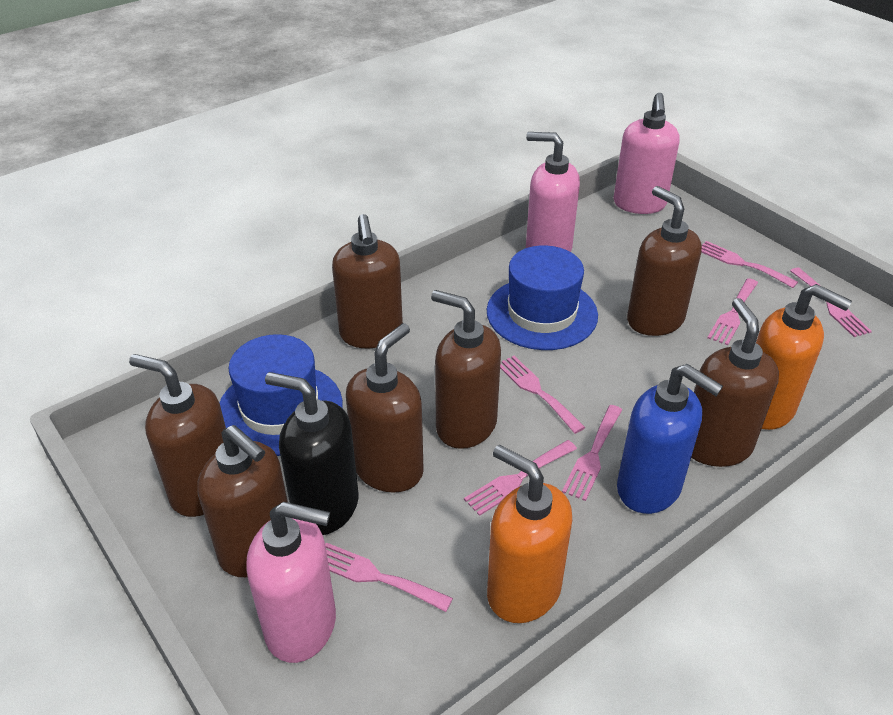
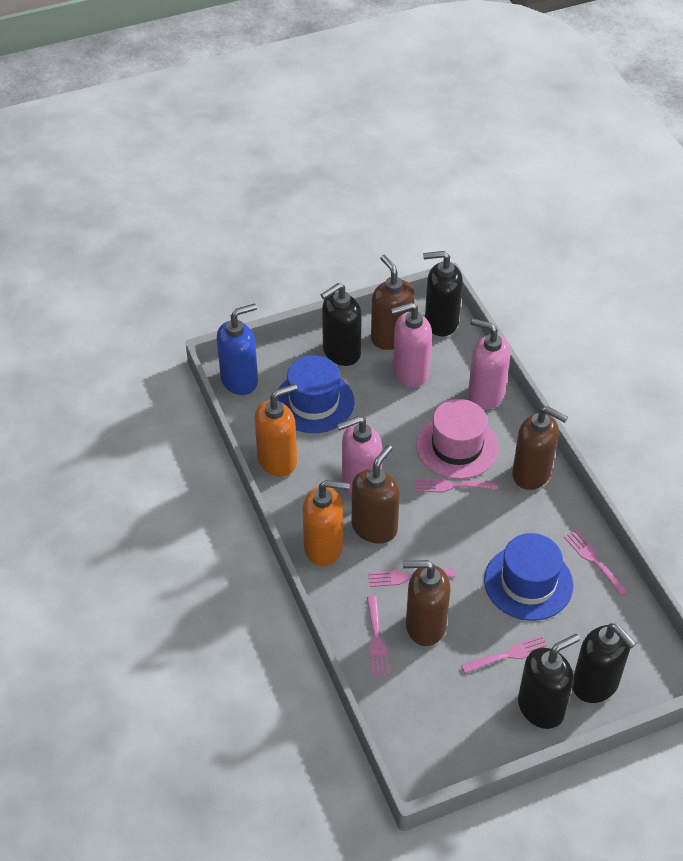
black soap dispenser: [265,372,358,535] = 1 -> [320,283,362,366] [423,251,463,336] [518,634,580,729] [572,623,636,703] = 4
brown soap dispenser: [129,354,226,517] [198,425,288,577] [332,214,403,348] [346,323,424,492] [431,290,501,449] [627,186,702,336] [691,298,779,467] = 7 -> [352,445,400,544] [371,255,415,350] [403,560,450,646] [512,406,568,490] = 4
pink fork: [325,542,453,612] [464,440,577,516] [500,356,585,434] [562,405,622,501] [701,241,798,288] [707,278,758,345] [790,268,872,337] = 7 -> [367,596,389,676] [368,569,456,587] [415,479,498,492] [461,635,548,673] [564,530,628,596] = 5
pink hat: none = 0 -> [416,399,499,479] = 1

